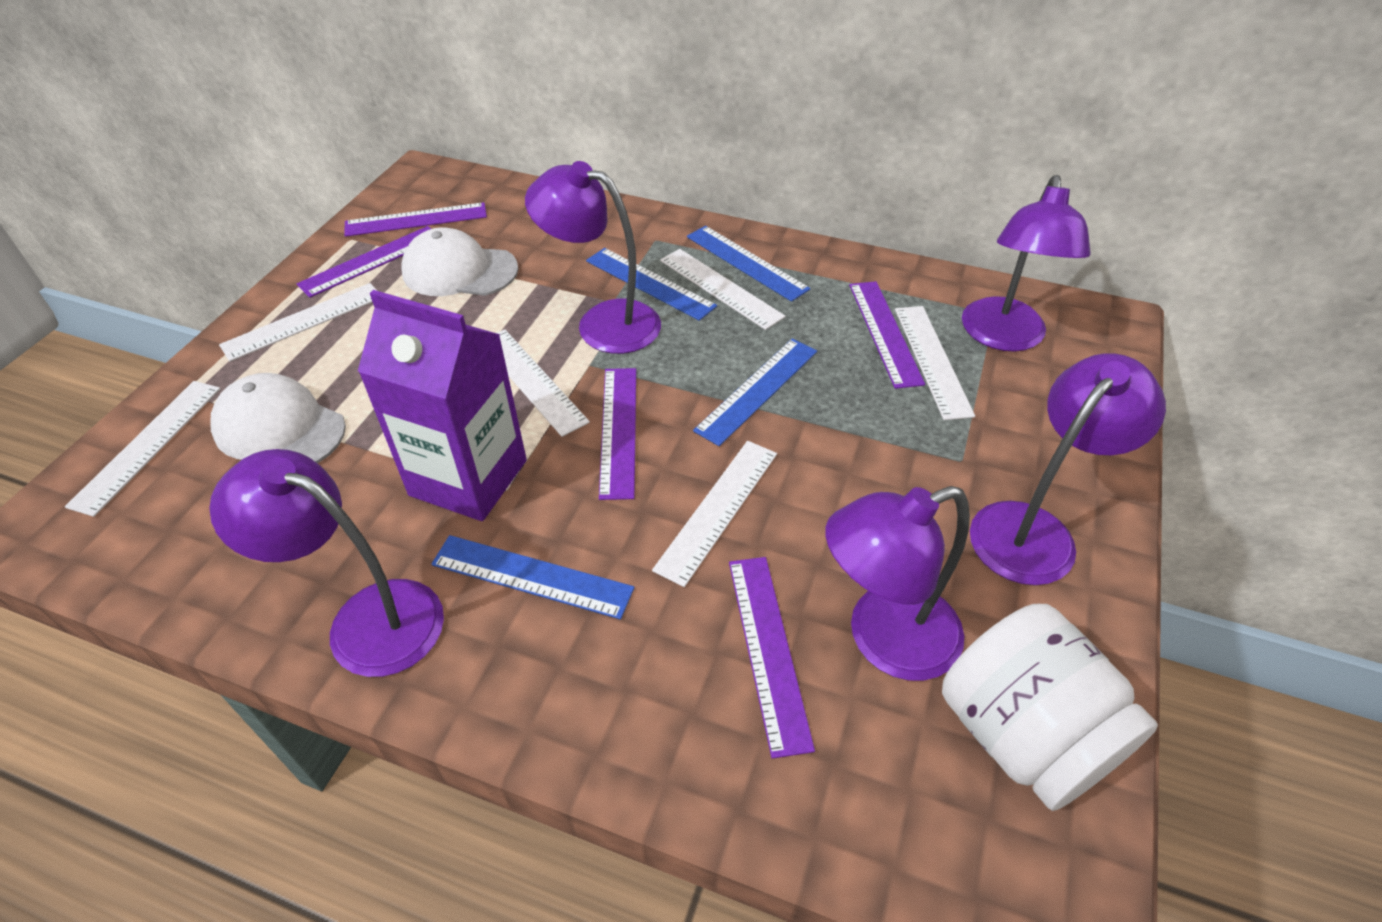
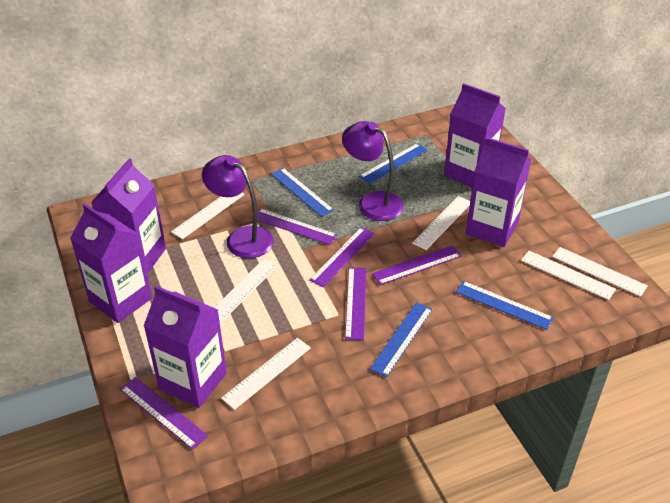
purple carton: [358,290,527,521] = 1 -> [70,203,152,323] [91,158,166,274] [144,286,227,408] [444,83,506,187] [466,137,531,247] = 5
purple lamp: [209,449,444,677] [525,161,661,354] [825,486,970,681] [962,175,1091,352] [970,353,1166,585] = 5 -> [202,155,274,258] [342,121,404,221] = 2
white cap: [210,373,346,463] [401,227,518,296] = 2 -> none = 0
white jar: [942,604,1158,811] = 1 -> none = 0

